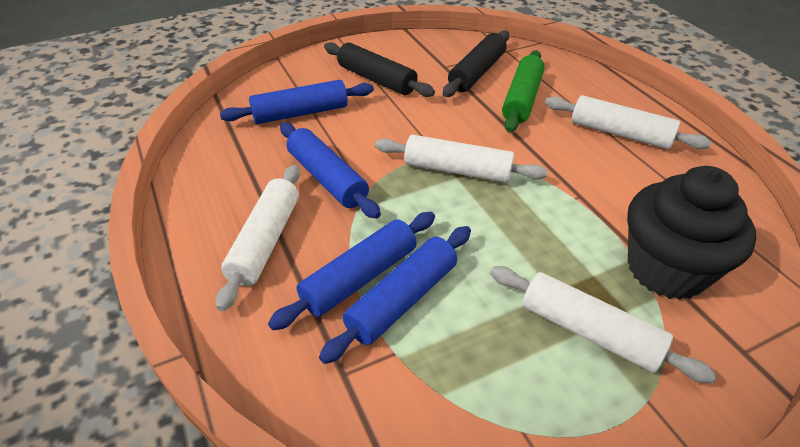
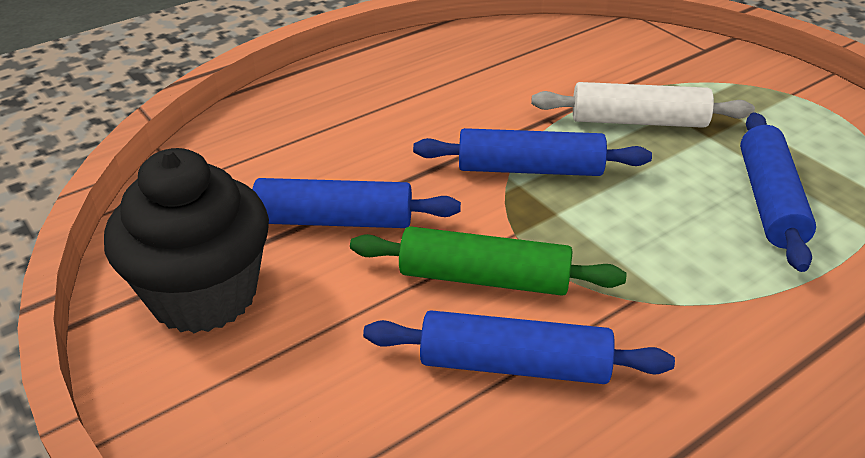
black rolling pin: [324,42,435,97] [443,30,509,97] = 2 -> none = 0
white rolling pin: [216,165,300,311] [375,135,548,183] [490,266,717,383] [545,95,711,149] = 4 -> [531,82,755,128] = 1

